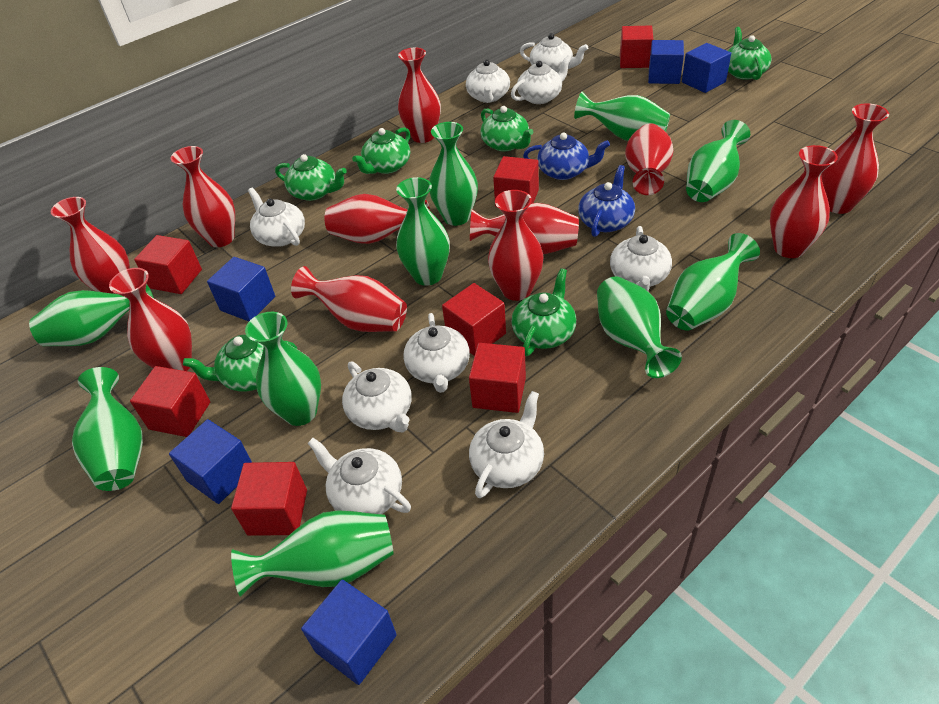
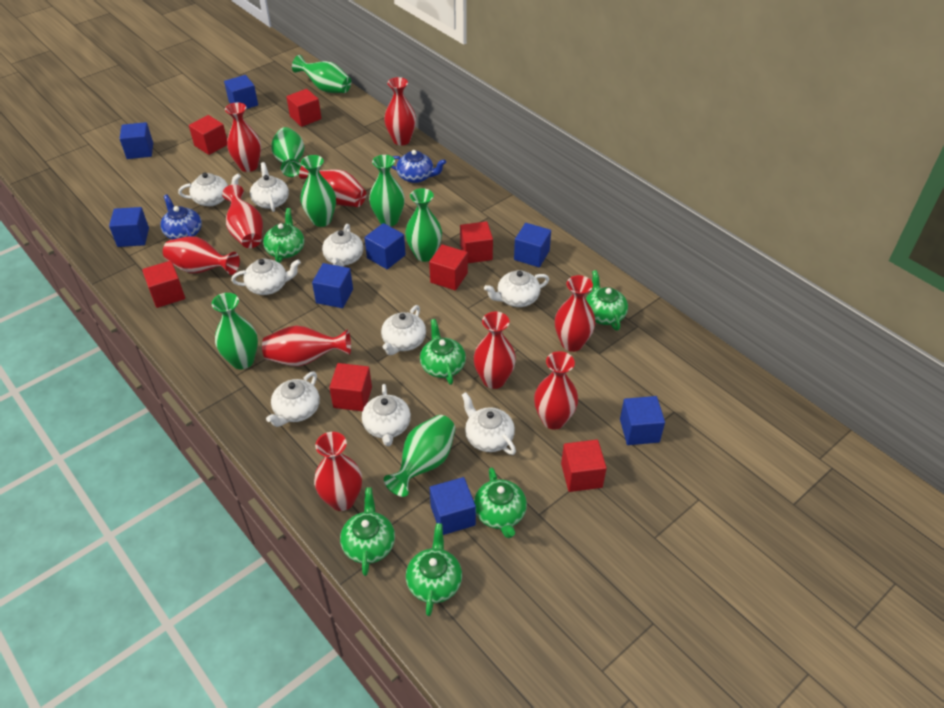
blue cube: [169,419,252,504] [207,257,275,321] [301,580,397,685] [648,40,684,84] [682,43,731,93] = 5 -> [109,207,149,247] [119,122,153,159] [224,75,258,109] [312,263,353,308] [364,223,406,269] [429,477,476,535] [514,223,551,267] [620,396,665,445] = 8
green vase: [29,285,154,346] [72,367,143,491] [231,510,394,597] [245,312,321,426] [396,177,450,286] [429,122,478,226] [574,92,670,141] [597,276,682,378] [666,233,760,331] [686,120,750,202] = 10 -> [212,293,258,369] [271,127,304,177] [292,55,351,93] [300,155,336,227] [369,155,405,226] [384,415,456,497] [405,188,442,262] = 7
red vase: [51,197,130,294] [109,268,192,371] [170,146,235,247] [291,266,407,332] [324,194,430,244] [398,47,441,143] [470,203,579,255] [488,190,544,301] [625,123,673,195] [770,145,838,258] [821,103,889,214] = 11 -> [163,236,240,275] [222,184,263,248] [225,102,261,172] [262,325,351,366] [299,165,366,207] [314,432,362,511] [384,77,416,145] [474,312,516,389] [534,351,578,430] [555,275,595,352] = 10

